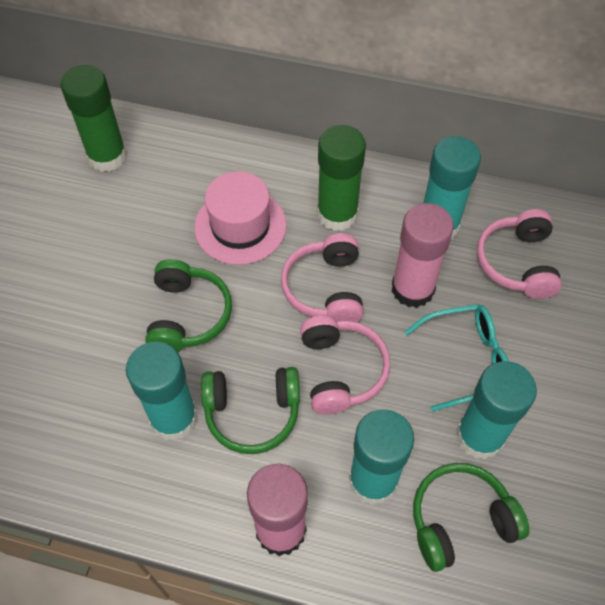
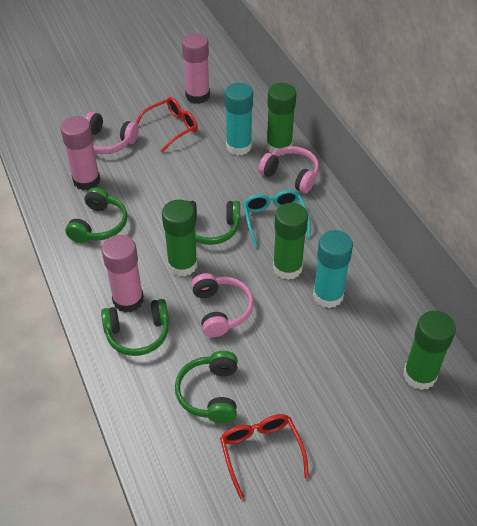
green glue stick: [61,65,127,172] [317,125,366,231] = 2 -> [162,200,198,276] [266,83,296,153] [273,203,308,280] [403,311,456,390] = 4
green headphones: [145,259,232,352] [201,367,300,454] [413,463,530,572] = 3 -> [65,187,127,243] [101,299,169,356] [175,351,238,423] [185,200,240,245] = 4
pink glue stick: [247,464,308,556] [392,203,454,308] = 2 -> [60,116,100,190] [102,235,144,312] [182,33,210,104] = 3
pink hat: [194,171,287,265] = 1 -> none = 0
red glasses: none = 0 -> [136,97,198,152] [220,414,309,499] = 2
turquoise glue stick: [126,342,198,441] [349,409,414,505] [424,136,481,239] [456,361,537,459] = 4 -> [225,83,253,156] [313,230,353,308] = 2

